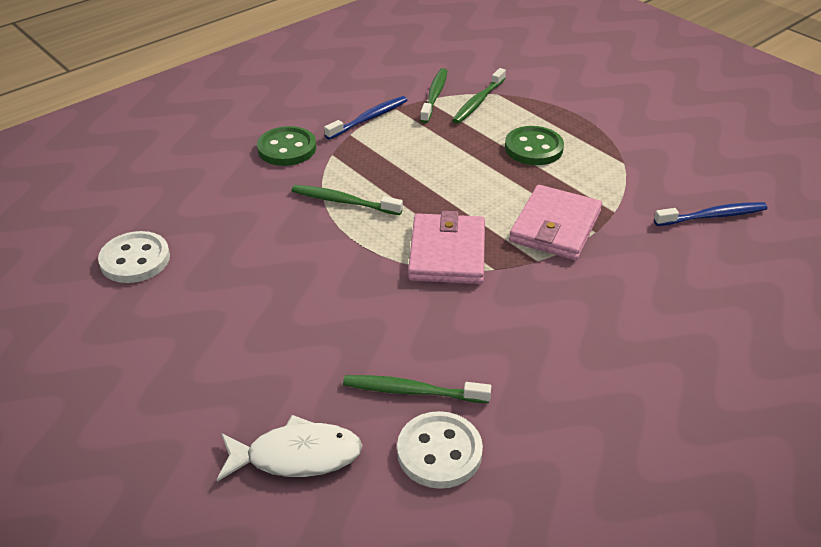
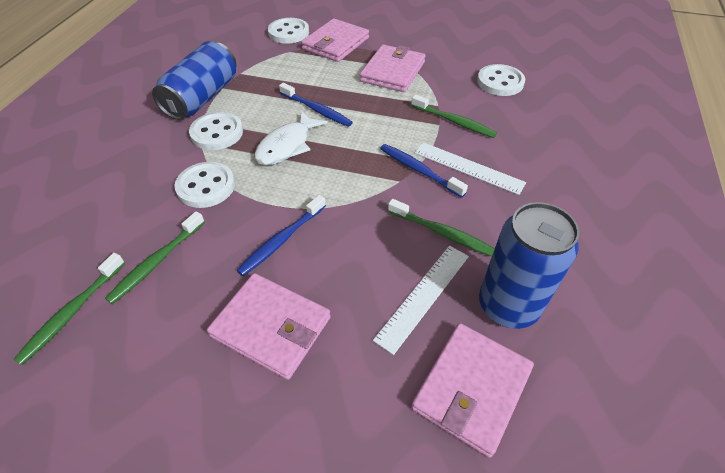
blue can: none = 0 -> [152,41,236,120] [479,202,579,329] = 2
blue toothbrush: [324,96,407,140] [654,202,768,226] = 2 -> [236,195,326,276] [279,83,353,127] [380,144,468,198] = 3
green button: [257,126,316,166] [505,126,564,165] = 2 -> none = 0
pink wallet: [408,211,485,284] [509,185,602,260] = 2 -> [207,273,331,380] [301,18,369,62] [360,44,426,92] [411,323,534,458] = 4
white button: [98,231,170,283] [397,411,483,489] = 2 -> [174,162,235,208] [189,112,243,150] [268,18,309,44] [477,64,525,96] = 4
white ruler: none = 0 -> [373,246,469,355] [415,142,526,195] = 2

